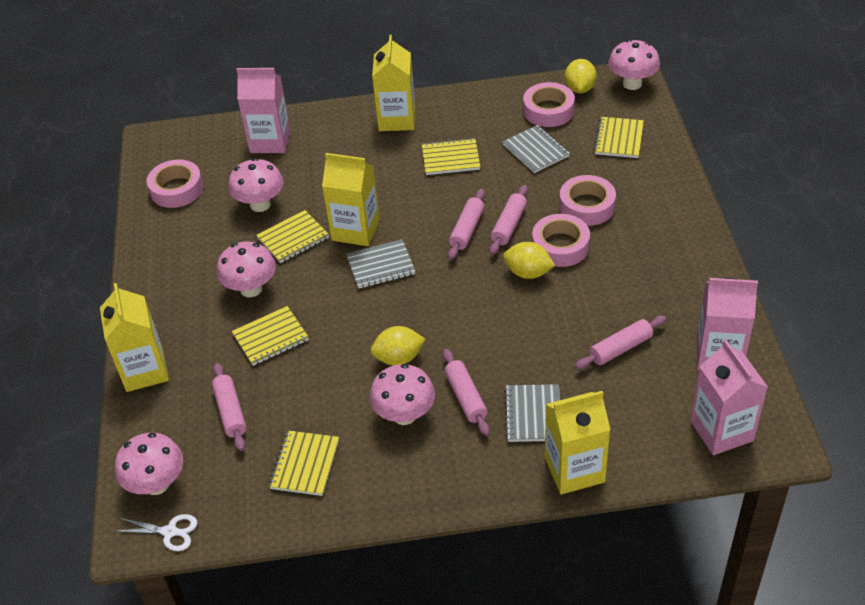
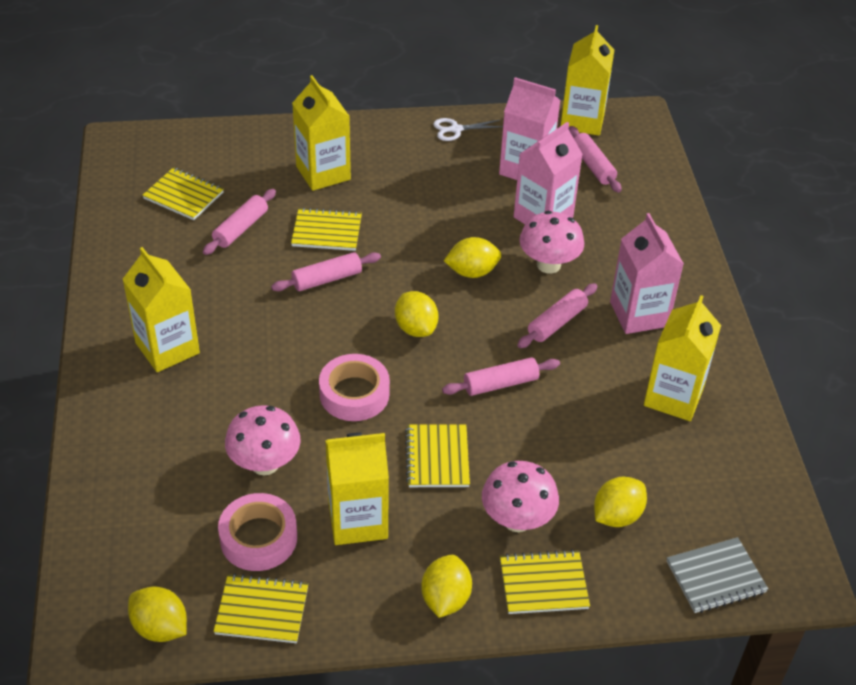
grey notebook: [346,240,415,289] [502,125,570,173] [504,384,560,442] = 3 -> [667,537,768,613] = 1
pink mushroom: [115,433,183,495] [217,241,276,297] [228,158,284,212] [369,364,435,425] [608,39,660,90] = 5 -> [225,405,301,475] [482,461,559,532] [519,211,584,273] = 3
pink tape: [147,159,203,208] [523,82,575,127] [532,214,590,267] [559,175,616,226] = 4 -> [218,493,297,571] [319,354,390,421] = 2
yellow carton: [100,283,169,392] [322,153,380,246] [372,35,415,131] [545,391,611,495] = 4 -> [122,247,200,372] [292,75,351,191] [325,432,389,545] [561,25,614,136] [644,295,721,421] = 5
yellow lemon: [371,326,426,365] [503,242,555,279] [565,59,597,93] = 3 -> [128,586,187,642] [395,291,438,337] [421,555,472,618] [444,237,501,278] [594,477,647,527] = 5

